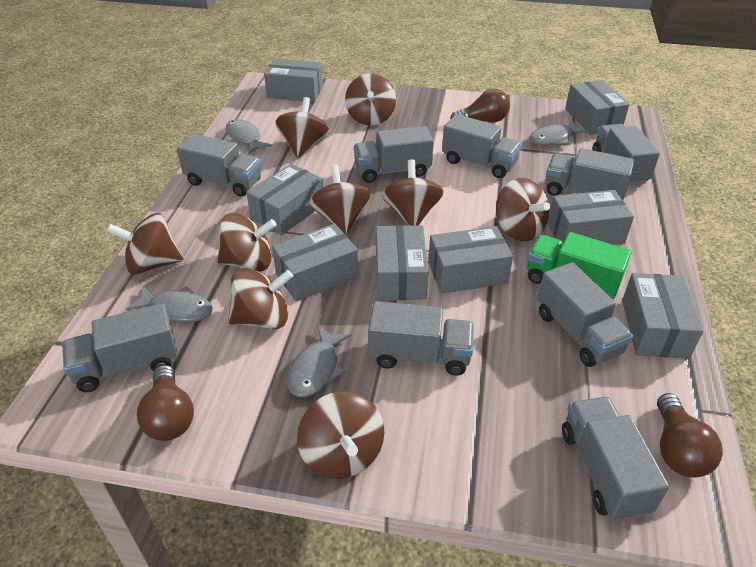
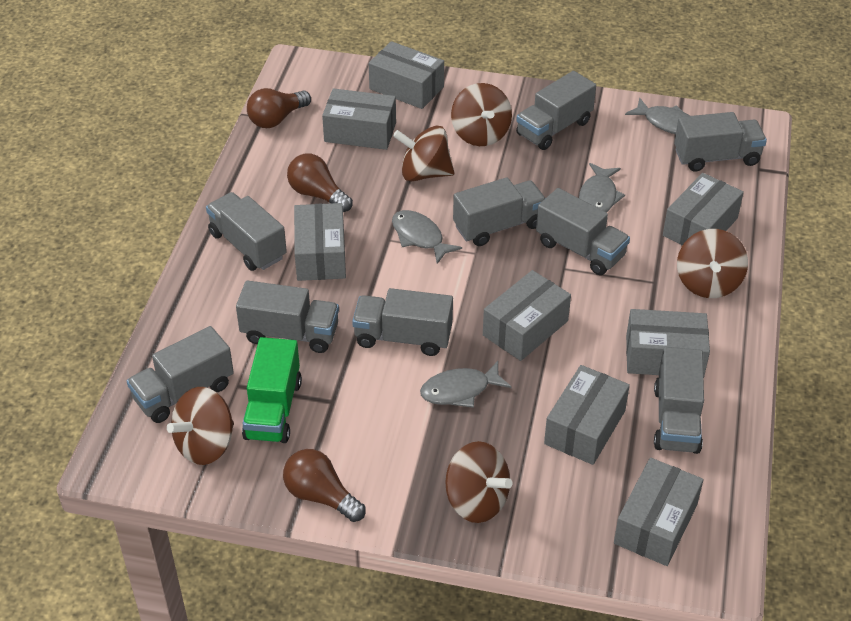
brown spinning top: [107,213,183,275] [217,213,277,272] [228,268,293,329] [275,97,329,158] [297,391,384,479] [309,164,371,235] [345,73,396,126] [382,159,443,226] [496,178,550,241] = 9 -> [167,387,234,465] [393,126,455,182] [445,441,513,523] [451,83,512,146] [677,229,748,298] = 5

